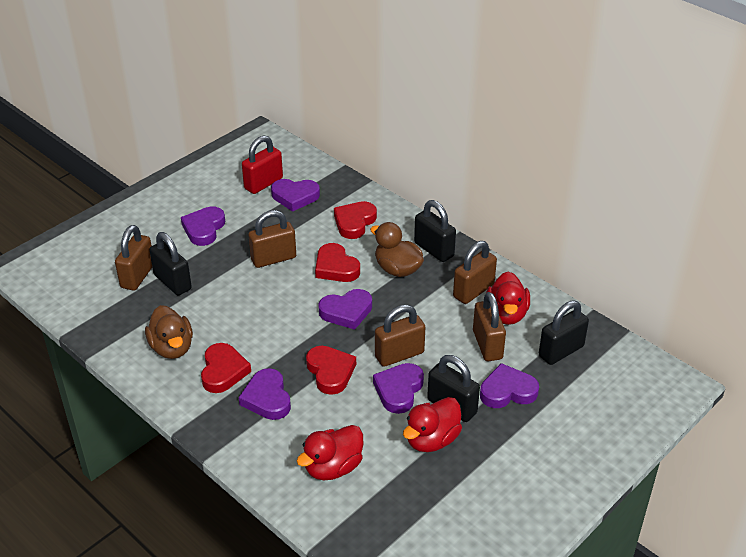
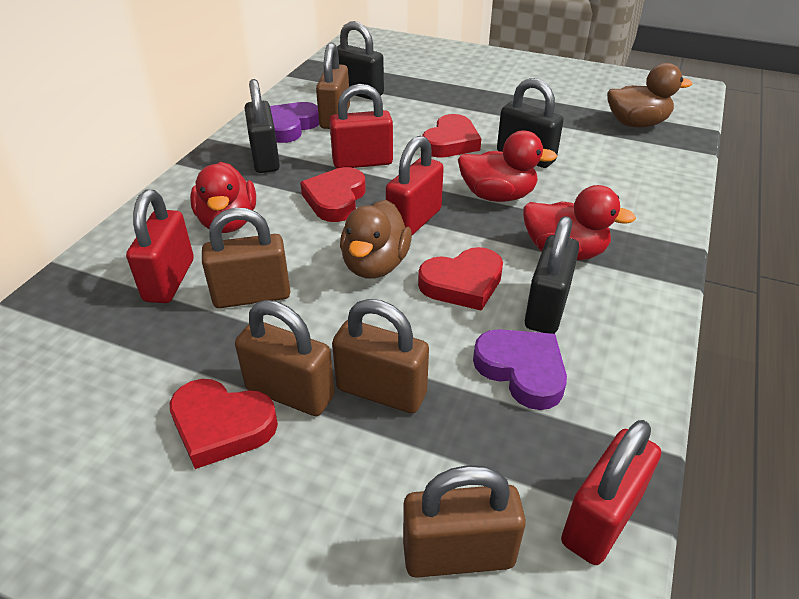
purple heart: [181,206,225,246] [239,368,291,420] [271,179,320,212] [318,289,372,330] [373,363,424,414] [480,363,539,408] = 6 -> [270,102,319,143] [473,329,567,410] = 2
red padlock: [242,135,283,194] = 1 -> [126,190,194,303] [329,84,393,169] [386,136,444,235] [561,420,661,565] = 4

